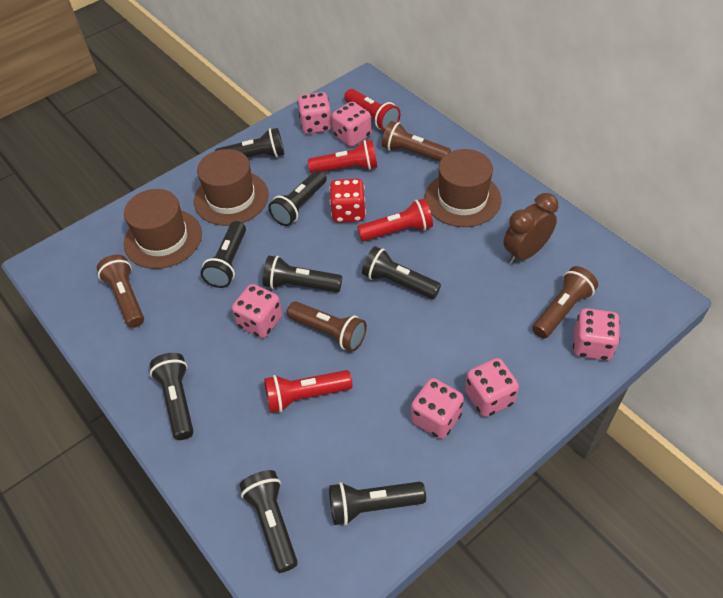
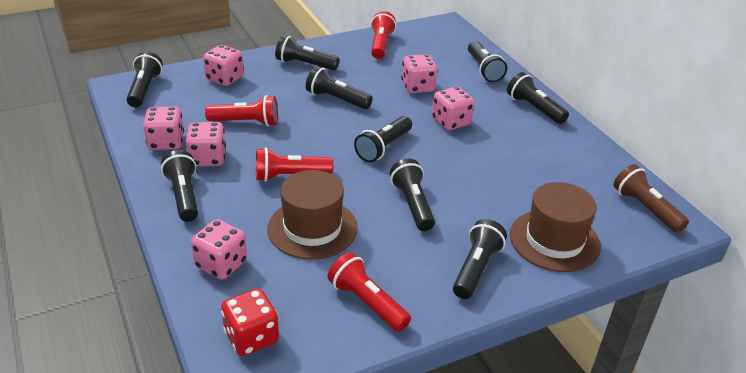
black flashlight: [150,353,194,440] [201,221,246,288] [215,128,284,157] [239,470,298,573] [263,256,342,292] [268,170,327,226] [329,482,426,525] [362,246,441,299] = 8 -> [126,51,163,107] [161,150,198,222] [275,35,340,70] [306,66,373,109] [354,116,412,162] [390,159,435,231] [453,219,507,299] [468,41,507,82] [507,72,569,124] = 9
brown clock: [503,193,558,264] = 1 -> none = 0
brown flashlight: [97,255,144,328] [287,302,367,352] [382,121,451,161] [532,266,598,339] = 4 -> [613,164,689,233] = 1
brown hat: [124,189,202,269] [194,149,269,226] [425,149,501,227] = 3 -> [267,170,358,260] [510,182,601,272] = 2

